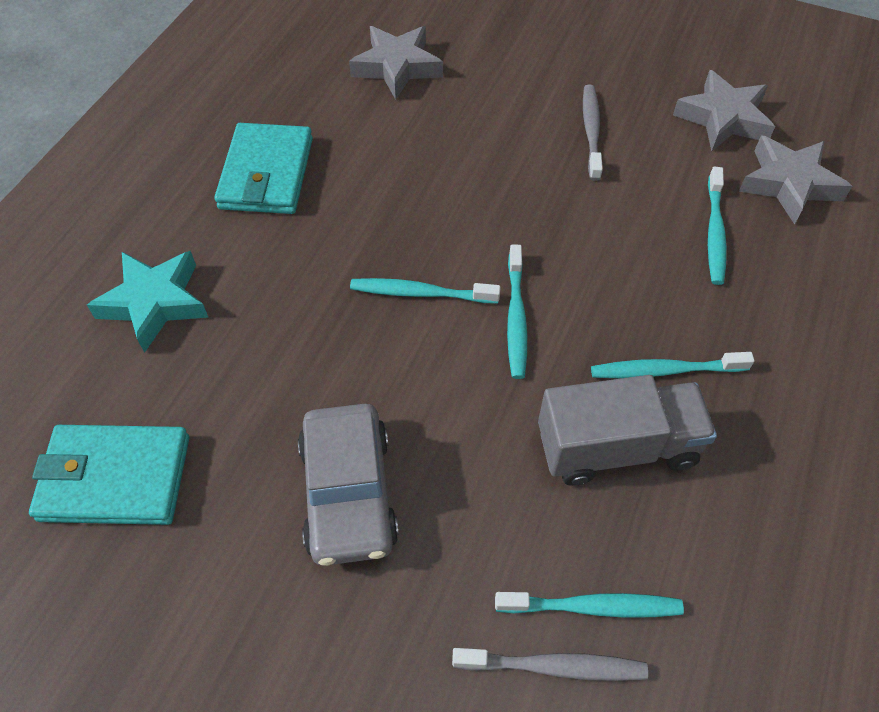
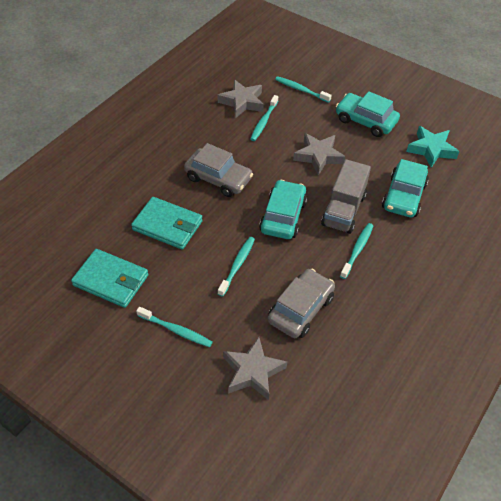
grey car: [298,404,399,566] = 1 -> [184,143,253,197] [268,269,335,338] = 2
grey toothbrush: [452,648,648,681] [583,85,603,181] = 2 -> none = 0
turquoise car: none = 0 -> [259,180,307,239] [336,91,400,137] [382,159,429,218] = 3

